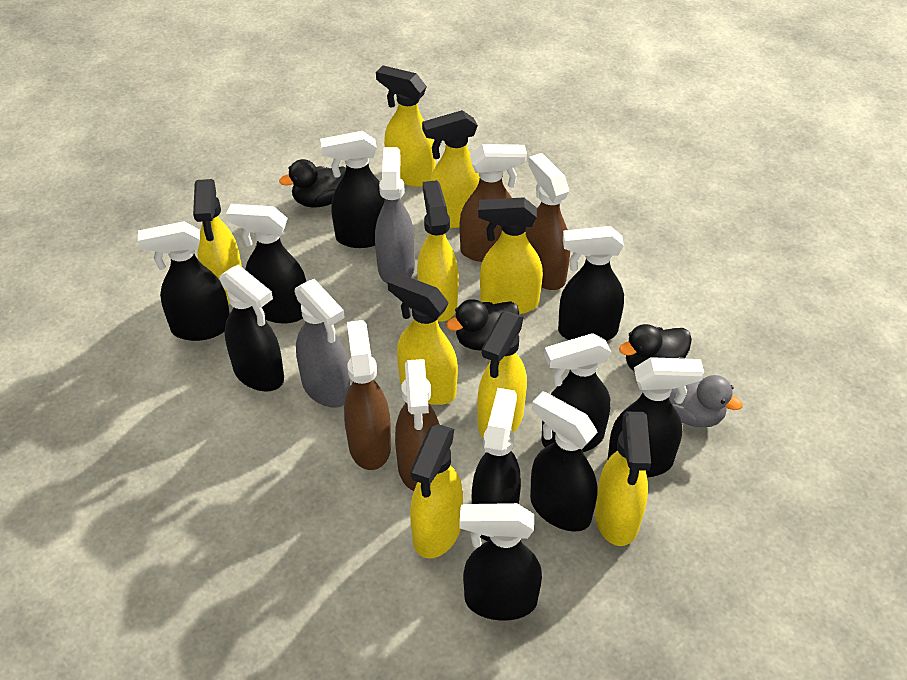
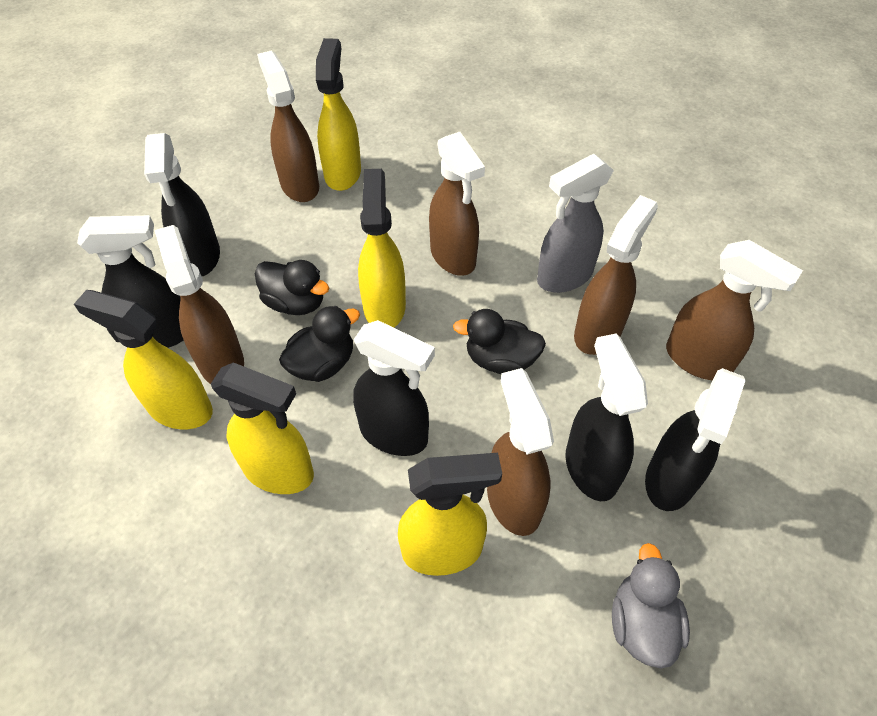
black spray bottle: [138,221,230,341] [219,264,284,392] [226,204,306,323] [320,131,385,248] [460,503,542,621] [472,388,521,541] [530,391,598,532] [541,333,611,452] [558,226,624,341] [608,357,704,477] = 10 -> [77,215,183,348] [144,133,220,276] [353,320,435,456] [565,333,648,501] [645,368,746,511] = 5
brown spray bottle: [344,320,391,470] [395,359,440,491] [459,144,527,262] [526,153,570,290] = 4 -> [155,225,244,384] [257,50,319,202] [429,132,485,276] [487,368,554,536] [574,195,658,355] [666,240,803,380] = 6
grey spray bottle: [295,279,350,408] [375,147,415,284] = 2 -> [537,154,614,293] = 1
yellow spray bottle: [193,179,242,305] [376,66,436,187] [388,273,458,405] [410,424,463,559] [417,180,459,321] [422,110,480,228] [477,312,527,438] [478,197,543,314] [595,412,651,546] = 9 -> [74,290,213,429] [211,362,314,494] [316,38,361,191] [358,169,406,328] [398,453,502,576] = 5

